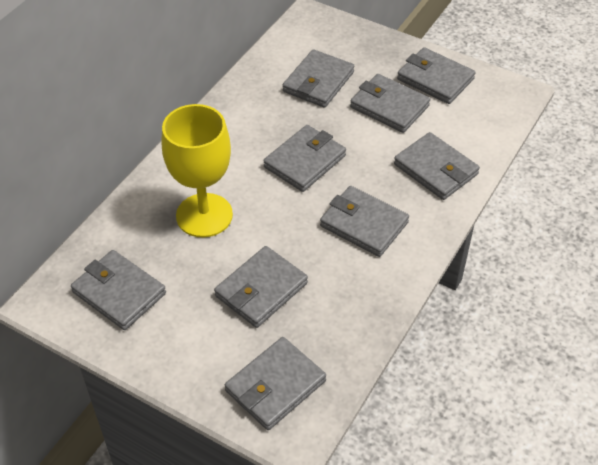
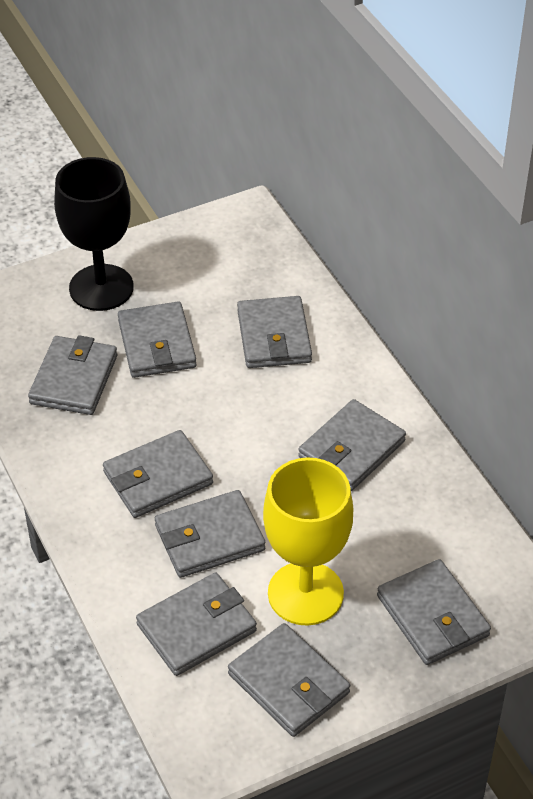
black goblet: none = 0 -> [54,157,134,311] = 1

